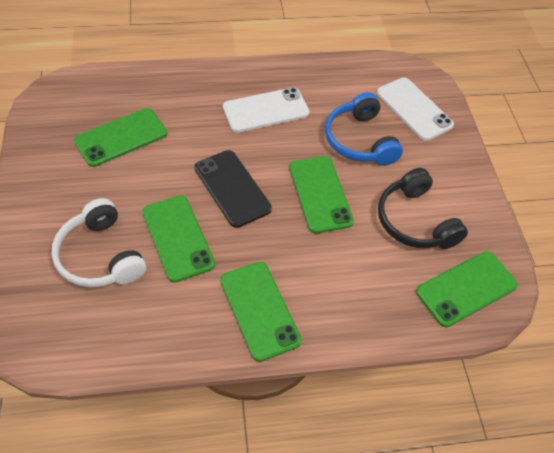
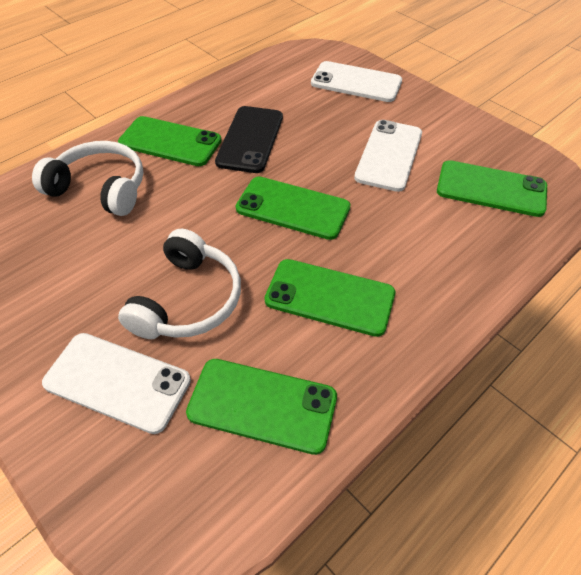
black headphones: [378,168,468,249] = 1 -> none = 0
blue headphones: [325,92,403,166] = 1 -> none = 0
white headphones: [51,198,146,287] = 1 -> [32,141,143,216] [118,229,241,339] = 2
white phone: [223,87,310,132] [377,77,454,141] = 2 -> [42,333,191,434] [311,61,402,102] [354,120,422,192] = 3

